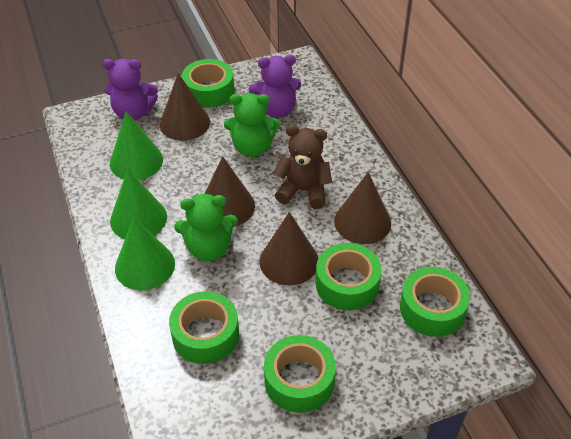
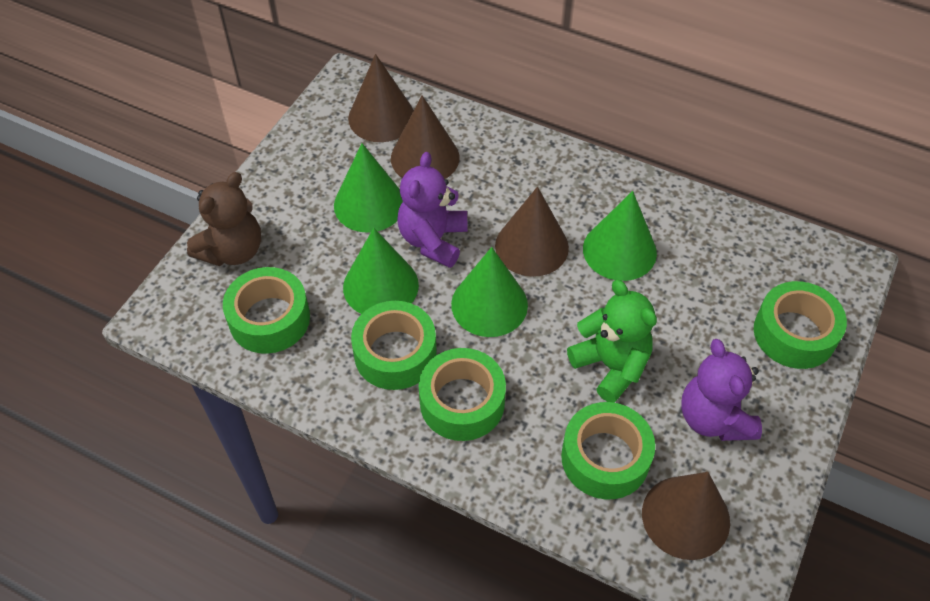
green cone: [110,111,163,180] [110,169,167,239] [115,217,175,290] = 3 -> [334,143,403,233] [343,228,419,314] [451,247,528,337] [583,191,657,281] = 4
green teddy bear: [174,194,238,261] [224,93,280,157] = 2 -> [567,280,657,403] = 1

